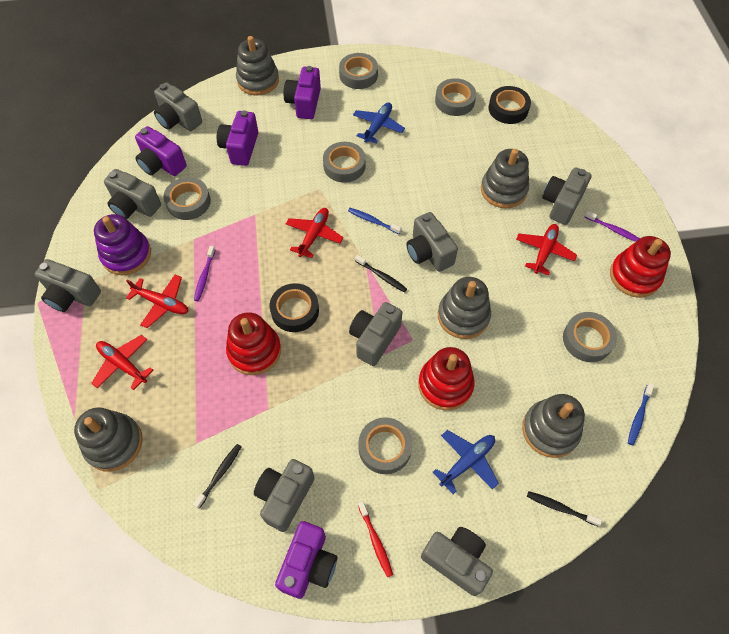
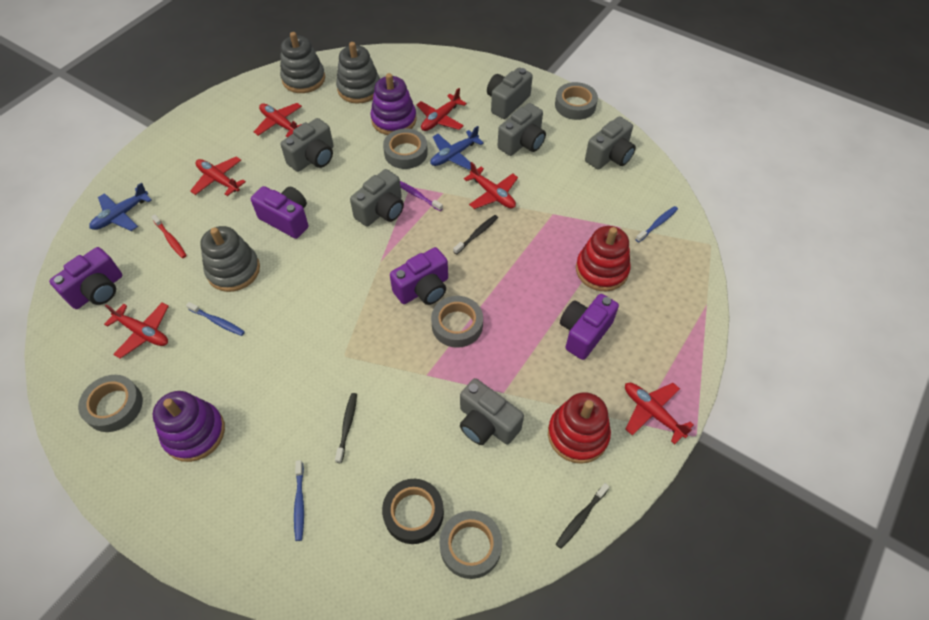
black tape: [270,283,319,332] [488,86,531,124] = 2 -> [382,479,444,544] = 1
blue toothbrush: [348,208,402,234] [628,383,654,446] = 2 -> [186,302,245,336] [294,460,304,541] [635,206,678,242] = 3
grey camera: [35,259,101,312] [104,169,161,219] [154,82,202,131] [254,459,314,532] [349,302,402,366] [407,212,458,272] [421,527,493,596] [542,167,592,225] = 8 -> [281,118,334,172] [350,169,404,227] [460,378,524,445] [487,68,533,119] [498,103,546,156] [585,116,636,170] = 6
grey stacking toy: [74,407,143,472] [236,36,279,95] [438,277,491,339] [481,149,529,208] [522,394,585,458] = 5 -> [200,226,260,292] [280,32,325,93] [336,42,380,104] = 3
grey tape: [163,177,211,220] [323,142,366,183] [339,53,378,89] [358,417,413,474] [435,78,476,116] [563,312,617,362] = 6 -> [78,375,143,432] [383,128,428,169] [431,296,483,348] [440,511,502,579] [555,82,598,120] = 5
purple stacking toy: [94,214,151,275] = 1 -> [153,391,225,462] [370,73,417,135] = 2
purple toothbrush: [194,246,215,301] [585,211,640,242] = 2 -> [400,181,443,211] = 1
red plane: [91,335,153,390] [126,274,188,328] [286,208,343,258] [516,224,577,275] = 4 -> [104,302,169,359] [190,156,246,196] [254,103,302,137] [417,88,467,131] [464,162,518,209] [625,383,694,444] = 6
red stacking toy: [226,312,281,375] [418,347,475,410] [610,236,671,298] = 3 -> [548,392,611,464] [576,226,630,291] = 2

